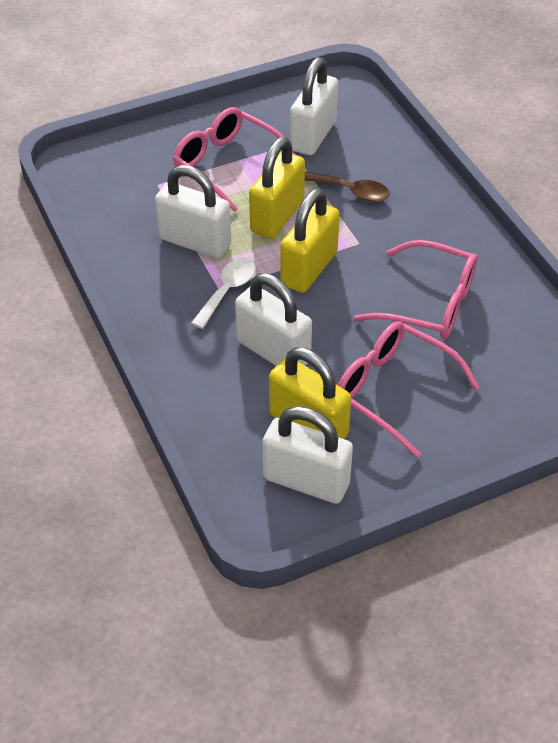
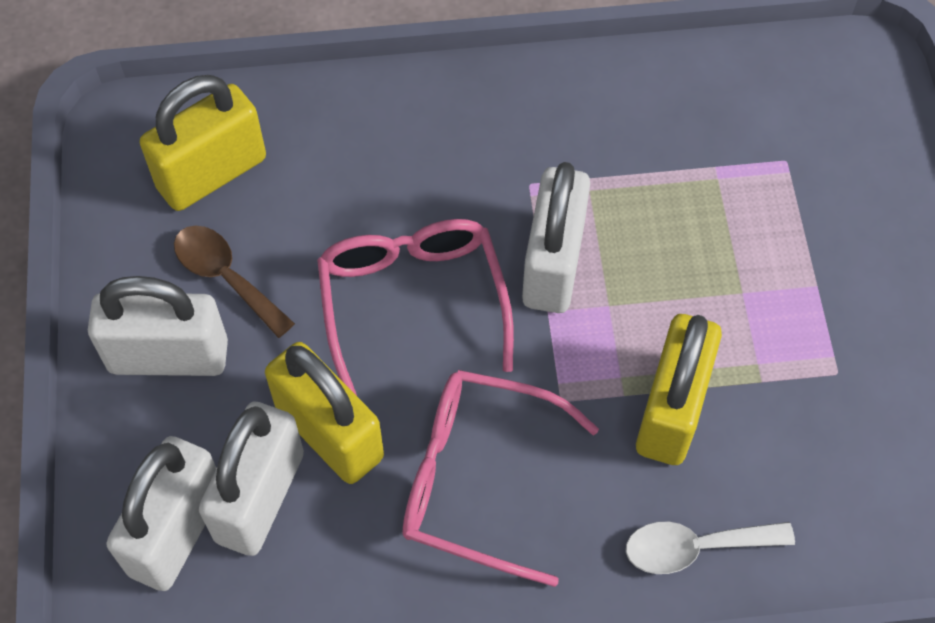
pink glasses: [173,107,294,212] [338,321,479,458] [354,240,477,339] = 3 -> [317,219,514,396] [403,370,599,587] = 2

